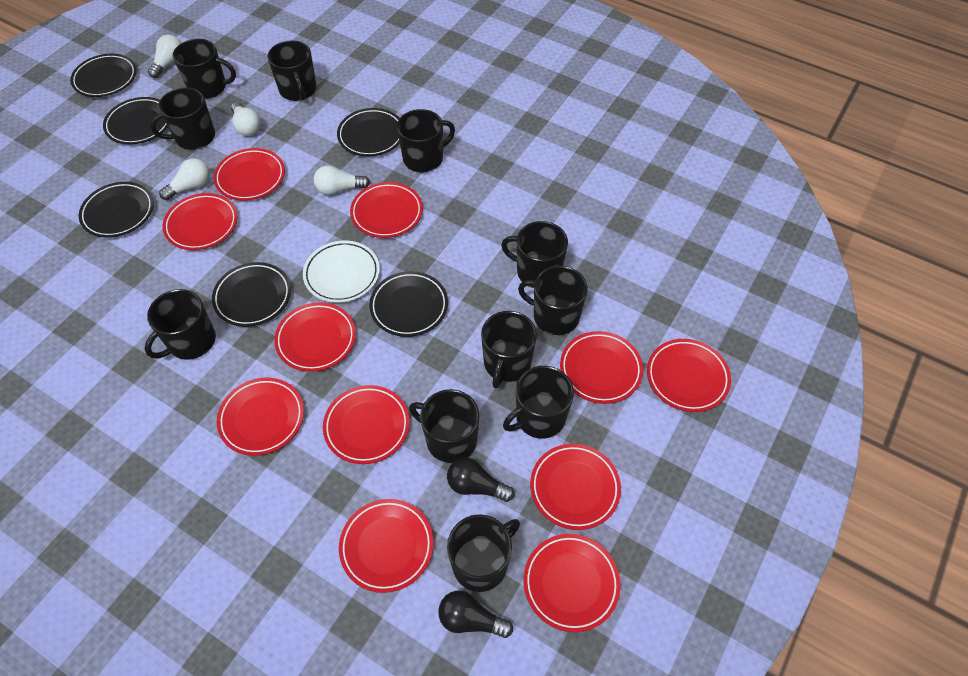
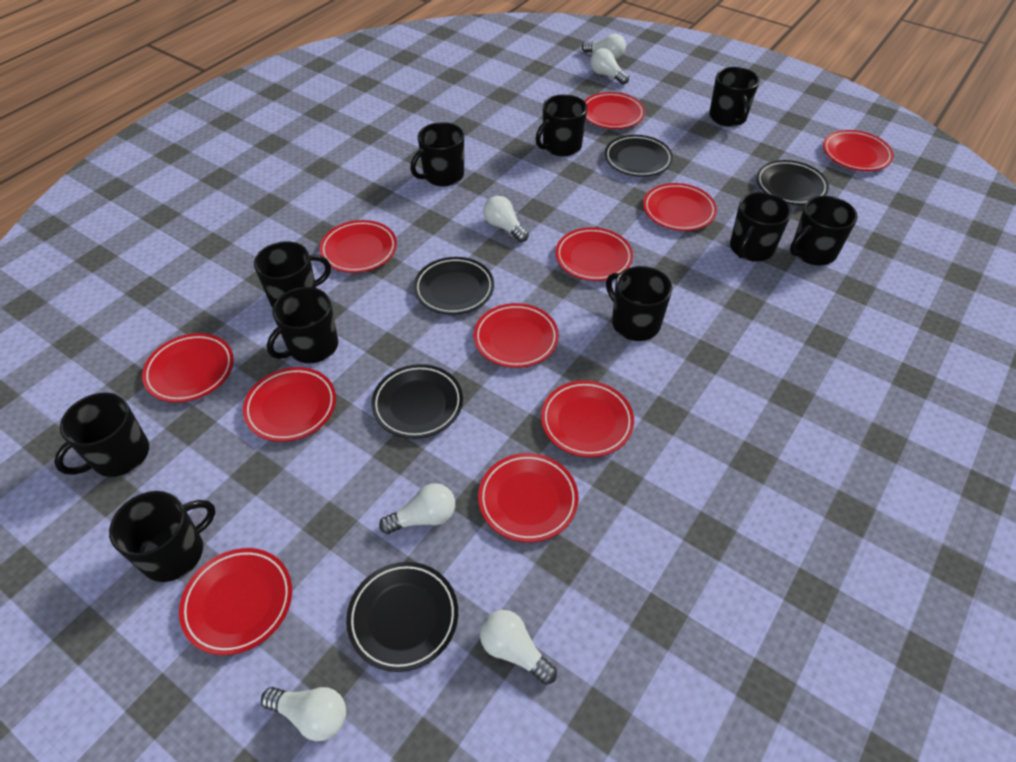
black light bulb: [438,591,513,638] [447,458,514,502] = 2 -> none = 0
black mug: [145,289,216,360] [150,87,215,150] [173,39,236,99] [267,40,316,101] [397,109,455,172] [409,389,479,463] [447,514,520,592] [481,311,537,388] [501,221,568,288] [503,366,574,439] [518,266,588,335] = 11 -> [54,393,149,477] [109,491,216,582] [254,241,331,308] [267,287,338,363] [410,122,464,187] [535,94,587,157] [606,266,672,341] [709,67,759,127] [730,192,792,262] [790,196,858,265] = 10
black plate: [70,54,137,97] [79,182,154,238] [103,97,168,145] [212,262,291,327] [337,108,400,157] [369,271,448,337] = 6 -> [346,562,458,672] [371,364,463,439] [414,257,494,315] [604,135,673,177] [756,160,829,205] = 5
white light bulb: [148,35,181,78] [159,158,210,200] [231,102,261,136] [313,166,370,195] = 4 -> [261,687,346,741] [379,483,455,534] [480,610,557,685] [483,196,529,242] [582,34,626,59] [590,48,629,85] = 6
white plate: [303,241,380,303] = 1 -> none = 0

